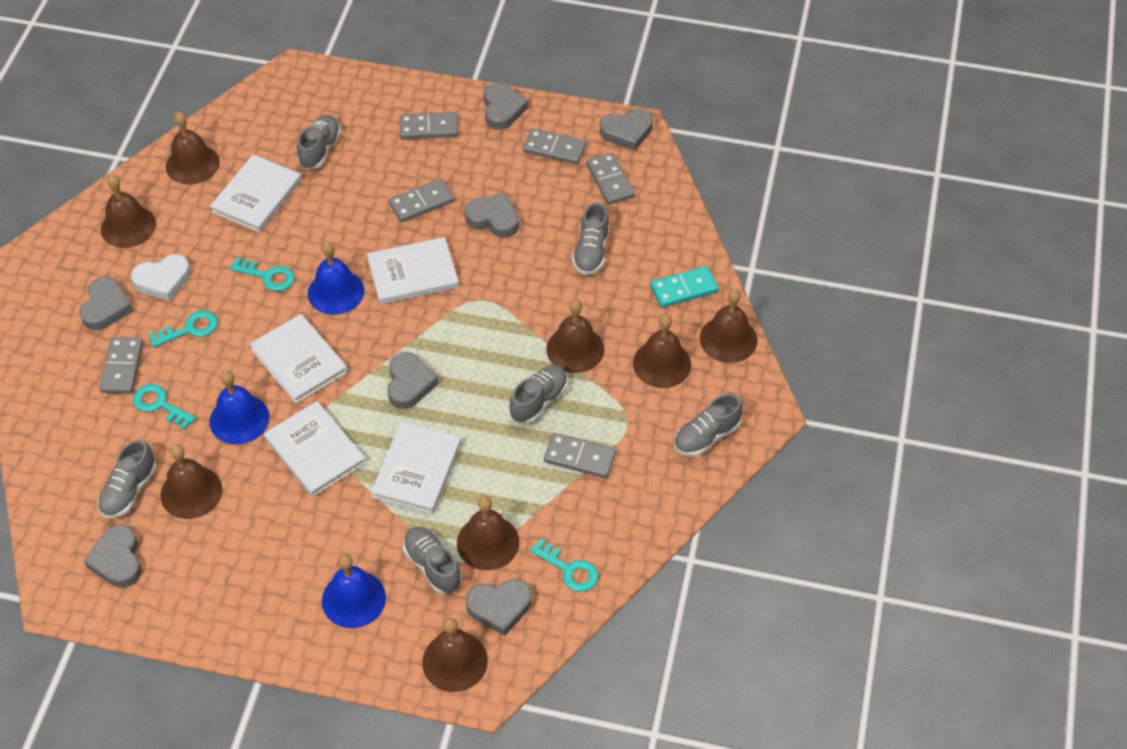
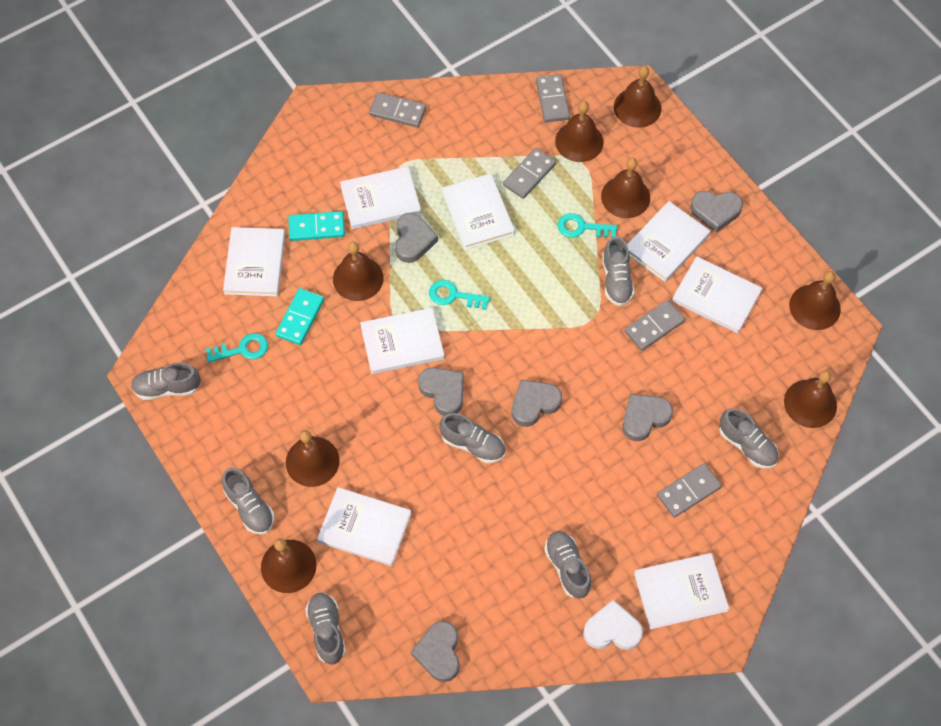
blue bell: [209,370,269,445] [308,241,364,315] [322,554,386,628] = 3 -> none = 0
grey domino: [99,337,143,394] [388,179,454,222] [400,112,458,139] [523,128,586,165] [544,433,616,478] [586,153,635,205] = 6 -> [369,92,426,128] [503,148,556,199] [536,74,570,122] [625,300,685,351] [657,463,722,518] = 5
grey heart: [80,277,133,330] [84,525,142,588] [387,352,438,409] [465,192,519,238] [466,579,532,636] [483,83,528,130] [600,109,653,151] = 7 -> [395,213,438,263] [411,621,460,682] [418,368,464,416] [512,379,562,427] [622,394,673,441] [690,191,743,233] = 6
grey shoe: [98,440,157,518] [297,115,341,169] [403,527,462,594] [510,365,568,424] [572,202,610,275] [674,394,743,456] = 6 -> [131,363,201,400] [222,468,274,535] [305,592,346,665] [439,413,505,463] [544,531,591,599] [602,236,635,306] [719,408,779,469] = 7
turquoise domino: [650,266,719,308] = 1 -> [276,288,324,345] [288,211,345,241] = 2
turquoise key: [133,384,196,430] [149,311,218,348] [230,257,295,291] [530,538,598,592] = 4 -> [206,333,268,363] [429,280,490,310] [558,213,618,238] = 3
white book: [210,154,302,233] [250,314,348,404] [264,401,366,497] [367,237,459,304] [371,421,462,514] = 5 -> [223,227,285,296] [317,487,411,566] [340,167,421,229] [360,308,445,374] [442,173,515,250] [627,201,710,282] [634,553,729,629] [672,256,762,333] = 8

